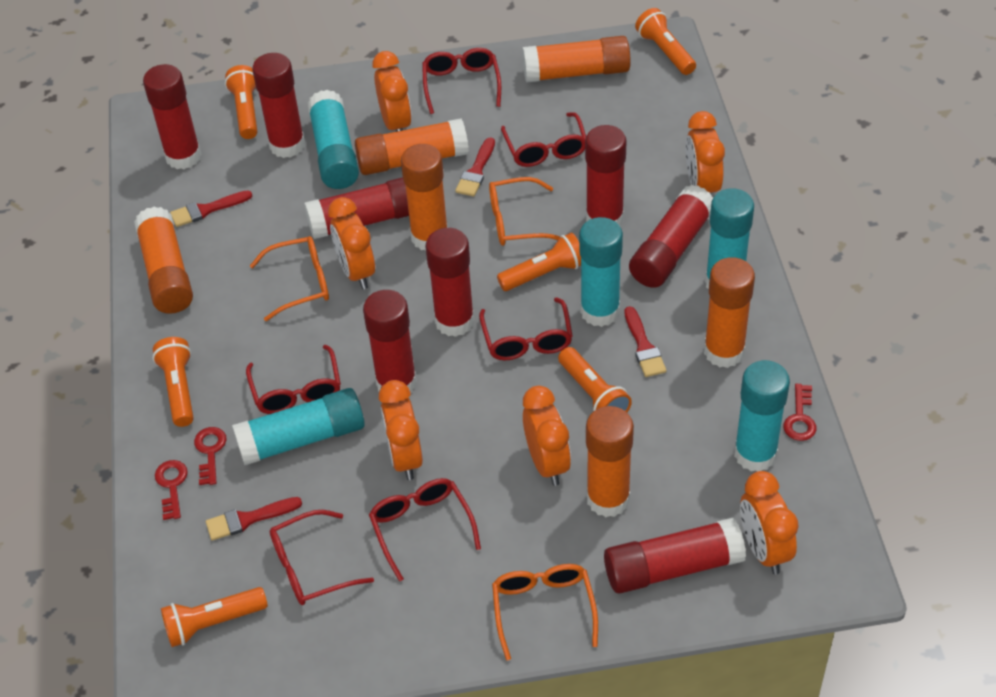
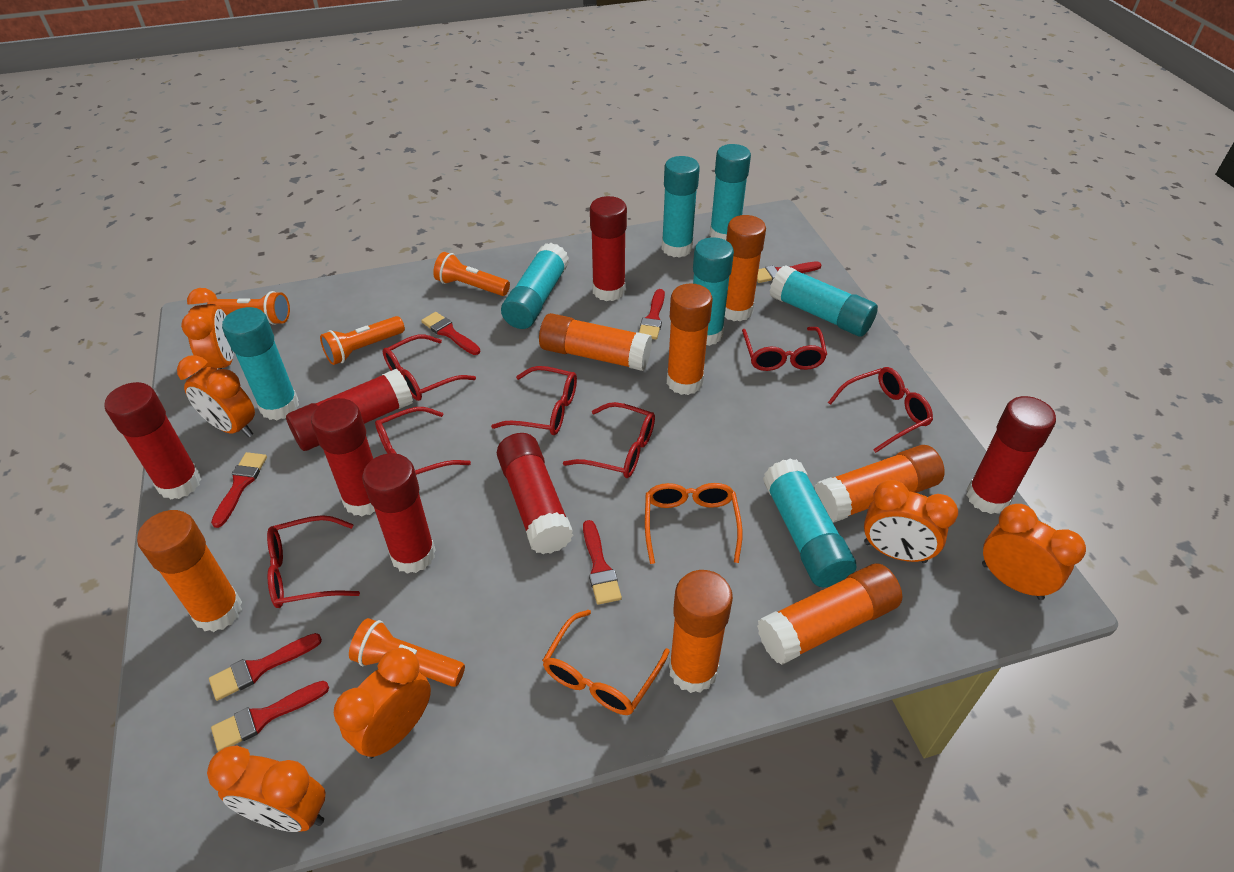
orange flashlight: [152,337,194,427] [161,587,268,647] [225,65,257,139] [497,233,581,291] [558,347,632,412] [635,8,696,75] = 6 -> [207,291,290,325] [320,316,405,365] [349,618,465,687] [433,252,510,296] = 4
orange glasses: [250,236,329,321] [489,177,560,246] [492,564,598,660] = 3 -> [542,610,670,715] [645,483,743,564] = 2
orange glue stick: [134,207,193,314] [355,118,469,175] [401,144,448,250] [522,36,631,83] [586,406,634,517] [704,257,755,368] = 6 -> [137,510,242,632] [539,313,652,371] [667,283,713,395] [669,570,733,693] [725,215,766,321] [757,564,902,665] [815,445,945,523] = 7
red brush: [170,190,252,227] [206,497,302,541] [455,137,495,197] [624,306,667,377] = 4 -> [209,633,322,701] [211,452,267,528] [211,681,329,751] [421,312,480,355] [583,520,622,605] [639,289,665,340] [757,261,822,283] = 7
red glasses: [246,345,341,414] [270,510,374,605] [369,478,481,581] [422,48,501,114] [479,297,573,360] [501,112,586,167] = 6 -> [267,515,360,608] [375,407,471,475] [383,334,476,401] [491,366,577,435] [563,402,655,478] [742,327,827,371] [828,367,933,453] = 7
red glue stick: [143,64,202,169] [252,53,305,158] [304,177,409,239] [363,290,417,393] [425,228,474,337] [585,125,626,227] [604,518,746,594] [629,185,713,288] = 8 -> [104,382,201,500] [286,369,413,451] [311,398,375,516] [362,453,435,574] [497,433,574,554] [590,196,627,301] [966,396,1056,514] = 7
red key: [155,460,188,520] [194,427,226,485] [783,384,817,441] = 3 -> none = 0
turquoise glue stick: [232,388,365,465] [307,90,359,189] [579,217,623,327] [705,188,754,289] [734,360,790,471] = 5 -> [222,307,299,420] [501,243,569,329] [662,156,700,258] [693,238,734,346] [709,144,751,240] [763,458,857,587] [770,265,878,337] = 7

